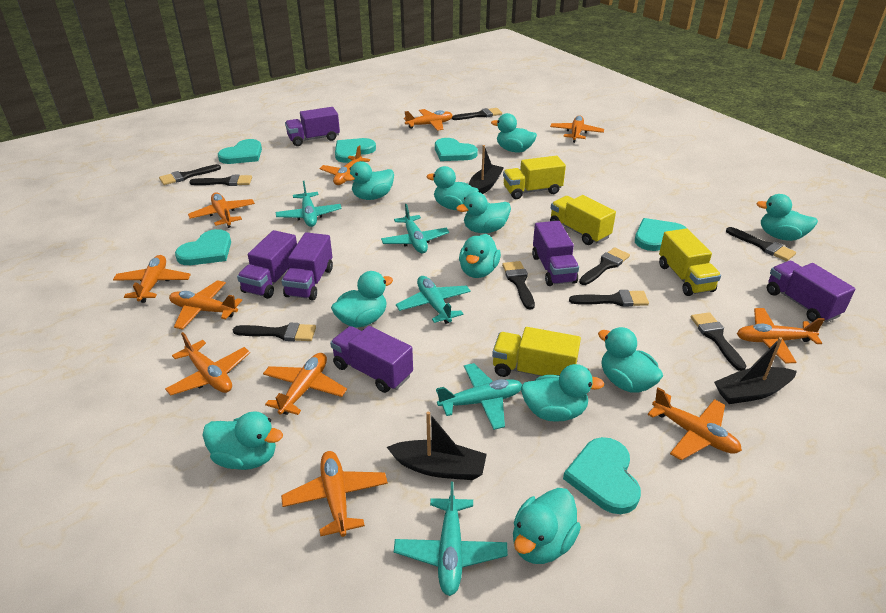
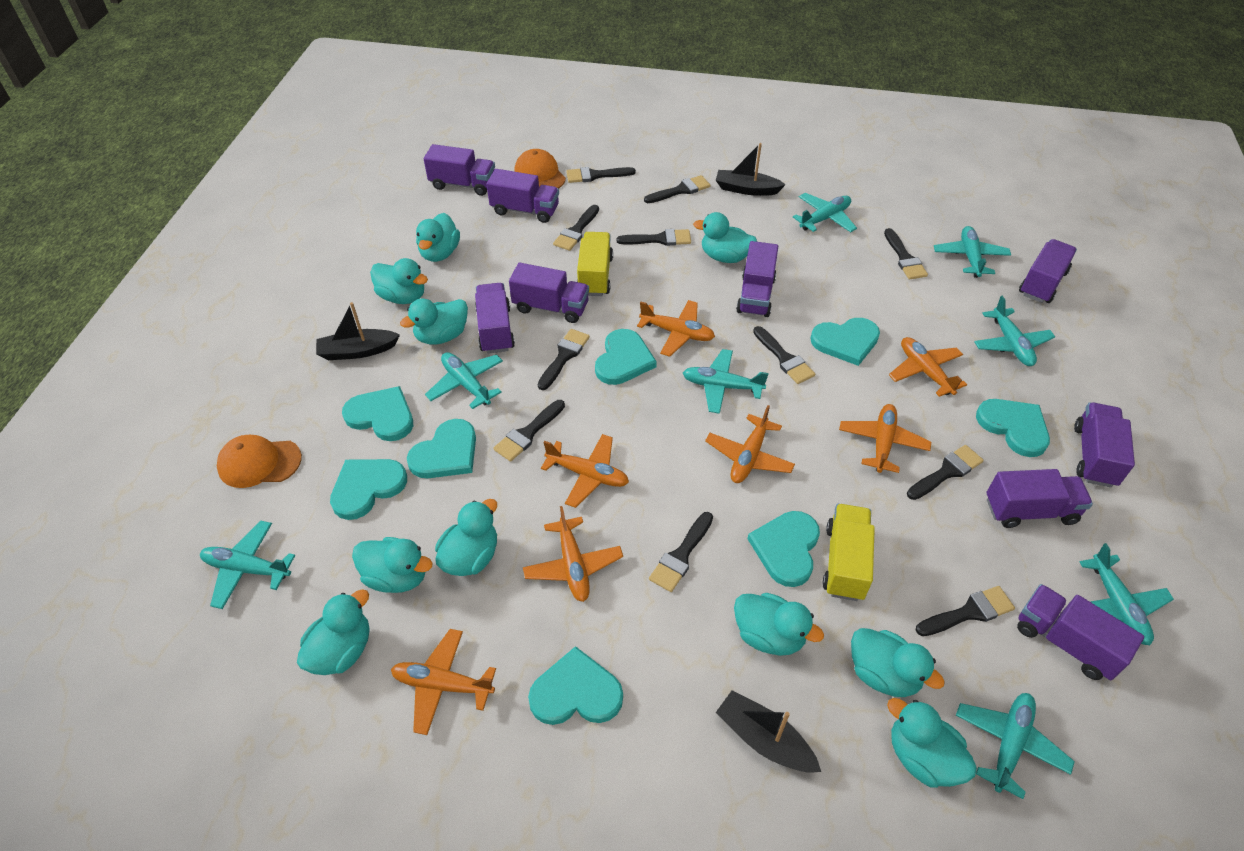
black brush: [159,164,221,185] [189,175,252,186] [233,323,316,341] [452,108,502,120] [502,261,535,310] [569,290,649,307] [579,247,630,285] [691,312,746,371] [726,227,796,261] = 9 -> [493,400,565,462] [538,329,590,390] [553,205,599,251] [566,167,636,183] [617,229,691,246] [644,175,711,203] [649,512,713,592] [753,326,815,384] [884,228,928,280] [907,445,984,500] [916,586,1015,636] = 11
orange cap: none = 0 -> [217,435,302,488] [514,149,566,188] = 2
orange plane: [113,255,191,303] [165,332,250,396] [169,280,242,330] [188,193,255,228] [263,353,347,415] [281,451,388,537] [319,145,370,185] [404,109,453,131] [550,115,604,143] [648,387,742,460] [737,308,825,363] = 11 -> [391,629,496,735] [523,506,623,602] [541,434,629,508] [637,300,715,357] [705,405,795,483] [839,404,931,473] [889,337,967,397] = 7
purple truck: [237,230,297,299] [282,232,333,301] [285,107,340,146] [330,326,413,393] [532,221,579,286] [767,261,855,323] = 6 -> [424,144,495,196] [475,283,515,354] [487,169,559,223] [509,263,589,323] [736,241,778,317] [986,469,1093,528] [1017,584,1144,680] [1019,239,1077,303] [1074,403,1135,488] = 9
turquoise duck: [203,411,283,470] [331,271,393,328] [343,161,394,200] [427,166,479,210] [456,192,511,233] [459,234,501,278] [491,113,537,153] [513,488,581,564] [521,364,605,422] [598,327,663,393] [756,194,818,241] = 11 -> [297,589,369,675] [352,537,433,593] [370,258,428,304] [400,299,468,345] [416,213,460,262] [435,499,497,576] [693,212,757,263] [734,593,824,656] [851,628,945,697] [887,698,977,788] = 10
turquoise heart: [175,229,231,265] [218,139,262,164] [335,138,376,163] [435,138,478,161] [563,437,641,514] [635,218,686,251] = 6 -> [330,459,407,520] [342,386,413,441] [407,419,476,478] [528,646,623,725] [595,329,657,385] [747,511,820,587] [810,318,880,366] [976,399,1050,457] = 8
turquoise plane: [276,181,342,227] [381,204,449,253] [394,482,508,596] [396,276,471,324] [436,363,522,430] = 5 -> [200,521,295,609] [425,352,503,409] [683,349,769,414] [793,193,857,232] [934,226,1011,278] [955,693,1075,799] [974,296,1055,366] [1080,543,1174,645] = 8
yellow truck: [492,327,581,377] [503,156,566,199] [550,195,616,245] [659,228,721,296] = 4 -> [577,232,613,296] [823,504,875,601] = 2

